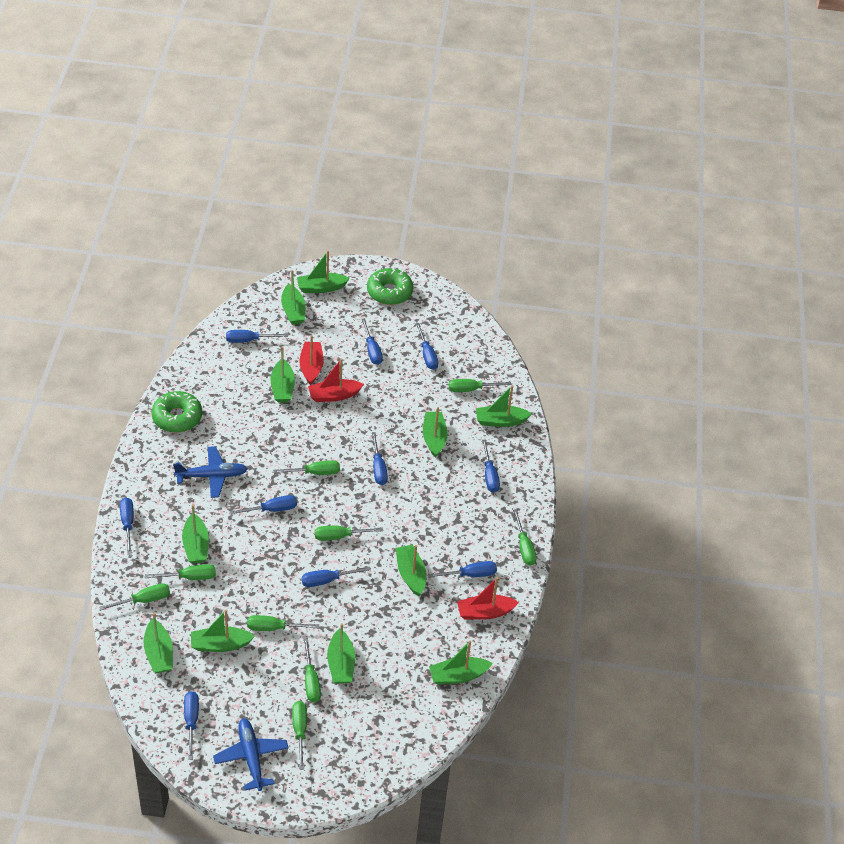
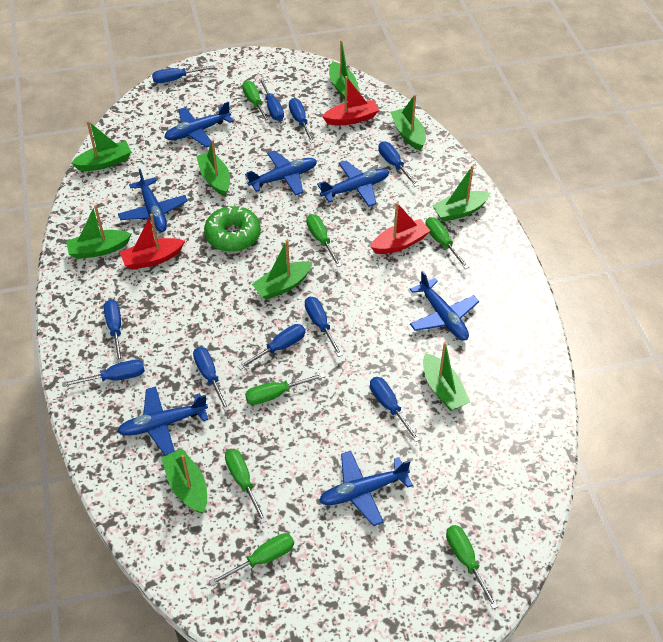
blue plane: [173,446,248,498] [213,718,289,791] = 2 -> [117,386,208,456] [118,169,188,232] [164,102,234,148] [245,150,317,196] [317,161,389,207] [319,451,413,526] [410,271,479,341] = 7
green boat: [144,613,173,673] [182,504,209,563] [191,610,255,652] [270,346,295,402] [281,270,305,325] [297,251,350,293] [327,623,355,684] [396,545,426,597] [423,407,448,458] [429,641,493,685] [476,385,532,427] = 11 -> [66,205,131,259] [71,121,131,171] [162,448,207,514] [196,139,230,196] [252,240,312,300] [329,40,360,101] [390,94,426,150] [423,342,470,411] [432,166,490,222] = 9
green donut: [151,391,202,433] [367,268,413,305] = 2 -> [204,206,261,252] = 1
green screwdriver: [99,583,170,611] [145,564,216,580] [247,615,319,631] [273,460,340,475] [292,701,307,770] [303,638,321,702] [315,526,383,541] [449,379,511,392] [513,509,537,566] = 9 -> [209,533,294,586] [225,449,267,523] [242,81,270,123] [245,373,325,405] [306,214,342,267] [425,217,469,269] [446,525,498,609] = 7

